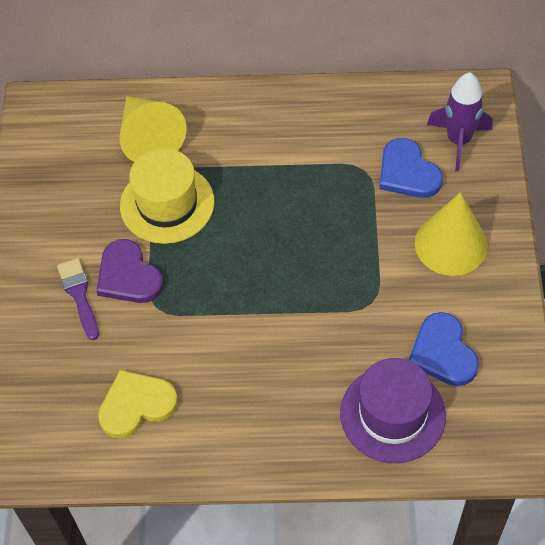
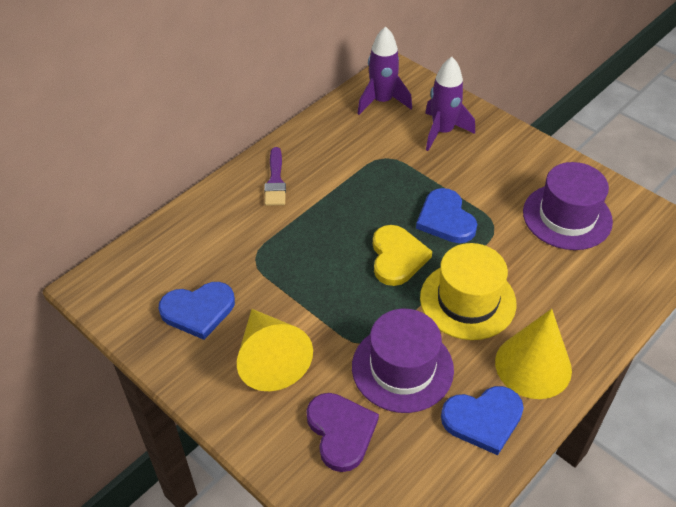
blue heart: [379,138,443,198] [409,312,479,386] = 2 -> [159,282,235,340] [416,188,477,243] [441,386,524,455] = 3
purple hat: [340,358,446,463] = 1 -> [352,309,454,413] [523,162,613,250] = 2
purple rocket: [427,72,493,171] = 1 -> [357,26,412,115] [425,57,475,151] = 2

